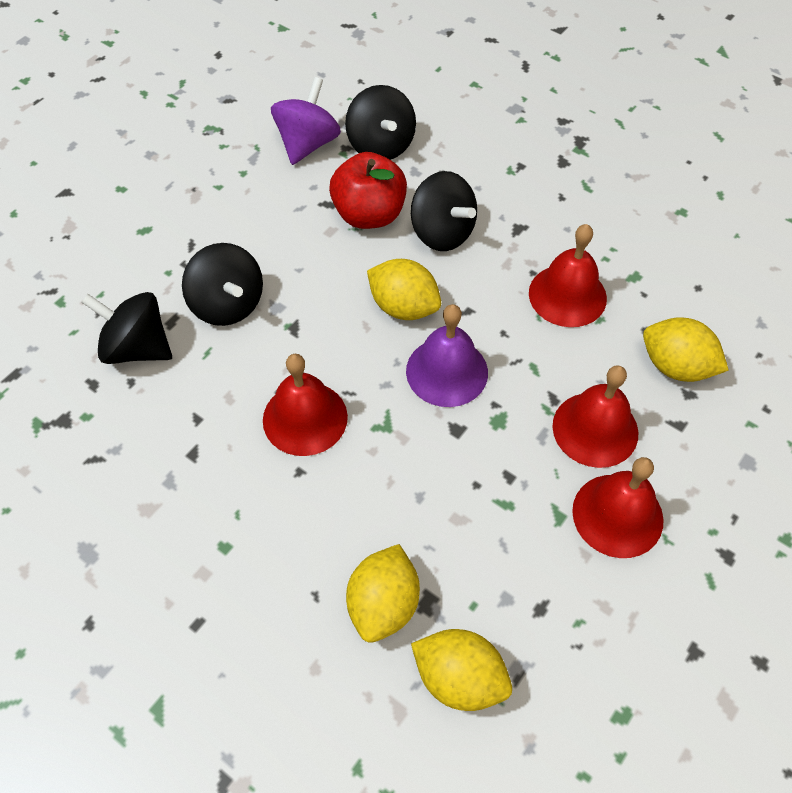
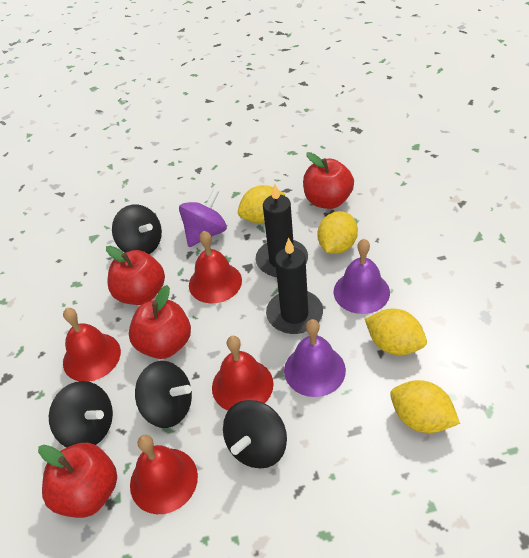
black candle: none = 0 -> [255,183,308,277] [266,238,323,334] = 2
purple bell: [406,304,488,407] = 1 -> [284,319,346,397] [334,239,390,314] = 2
red apple: [329,152,407,229] = 1 -> [38,443,117,518] [106,246,165,305] [129,285,191,359] [303,152,354,209] = 4

